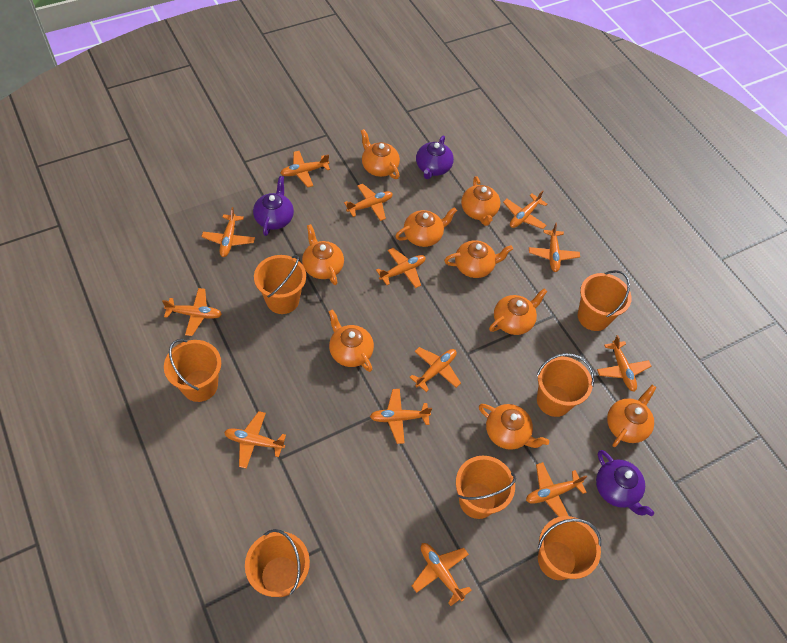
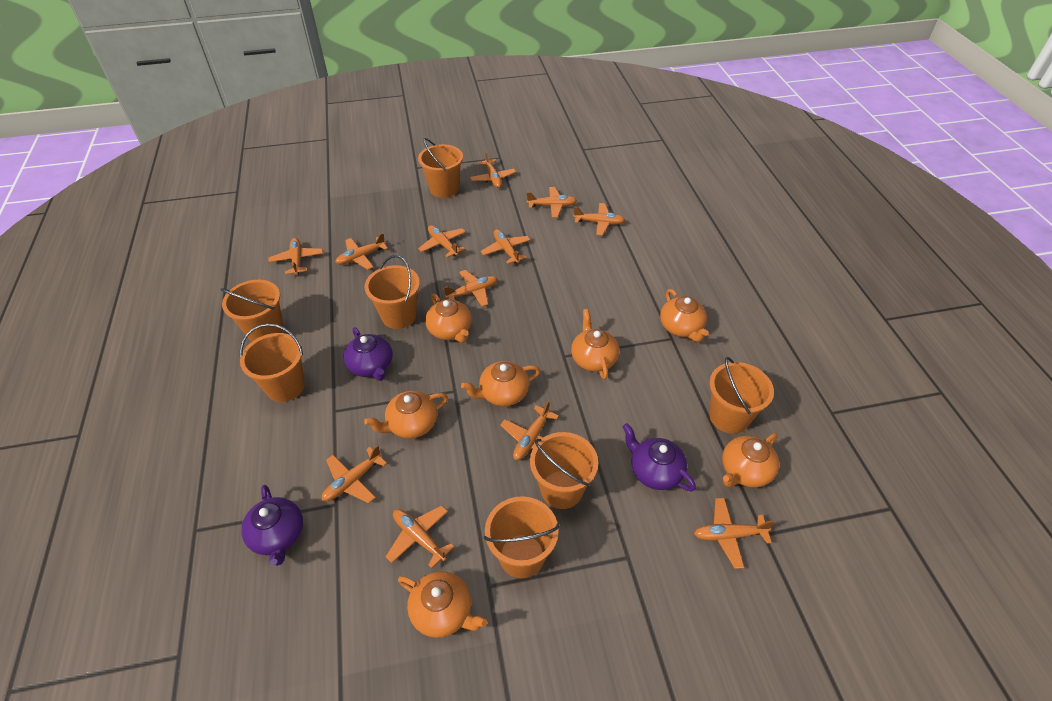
orange plane: [162,288,222,336] [201,207,255,257] [224,411,286,469] [280,151,330,188] [344,184,393,221] [370,389,432,444] [376,248,426,288] [410,347,461,392] [412,543,472,606] [503,190,547,229] [526,462,587,517] [529,223,580,272] [597,335,651,392] = 13 -> [269,238,323,275] [322,445,387,503] [335,233,388,270] [385,505,454,568] [418,225,466,258] [443,270,497,307] [470,151,516,188] [481,229,531,264] [500,400,559,460] [527,187,577,218] [573,203,625,236] [694,498,775,569] = 12
orange teapot: [302,224,344,285] [328,309,374,372] [361,129,400,179] [395,207,457,247] [444,240,513,278] [461,176,500,226] [479,404,549,450] [489,288,548,335] [607,385,656,447] = 9 -> [364,391,448,439] [398,571,487,638] [425,294,472,343] [461,361,540,406] [571,309,619,380] [660,289,709,342] [722,433,779,488] = 7

